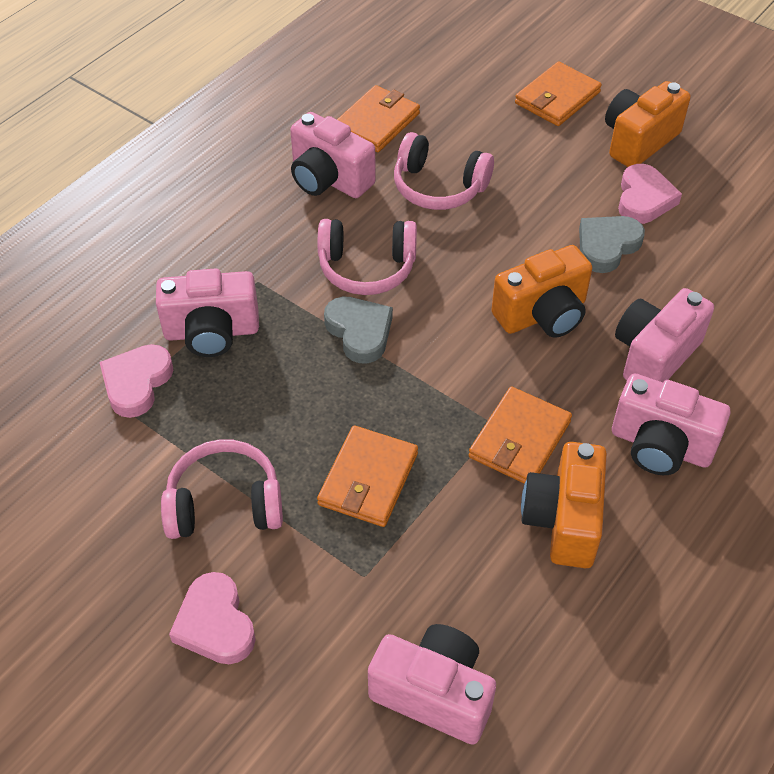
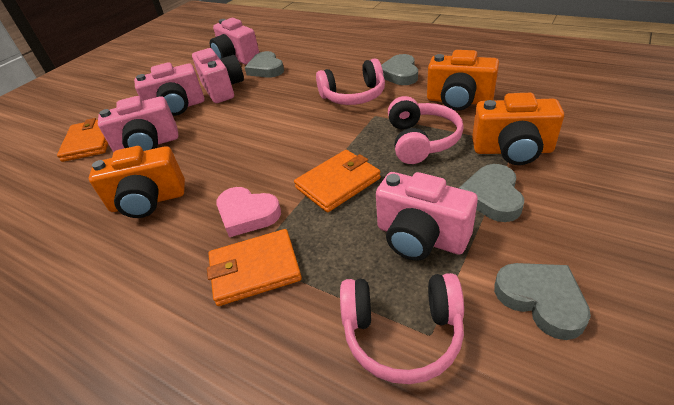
grey heart: [324,297,393,363] [579,216,645,273] = 2 -> [245,51,284,78] [381,54,418,85] [459,164,524,222] [494,263,591,340] = 4
orange wallet: [317,425,418,527] [337,85,420,152] [469,386,572,484] [515,62,602,126] = 4 -> [57,118,108,162] [207,229,302,306] [294,150,381,212] = 3
pink heart: [99,344,174,418] [169,572,255,664] [618,164,682,224] = 3 -> [216,187,281,237] = 1

